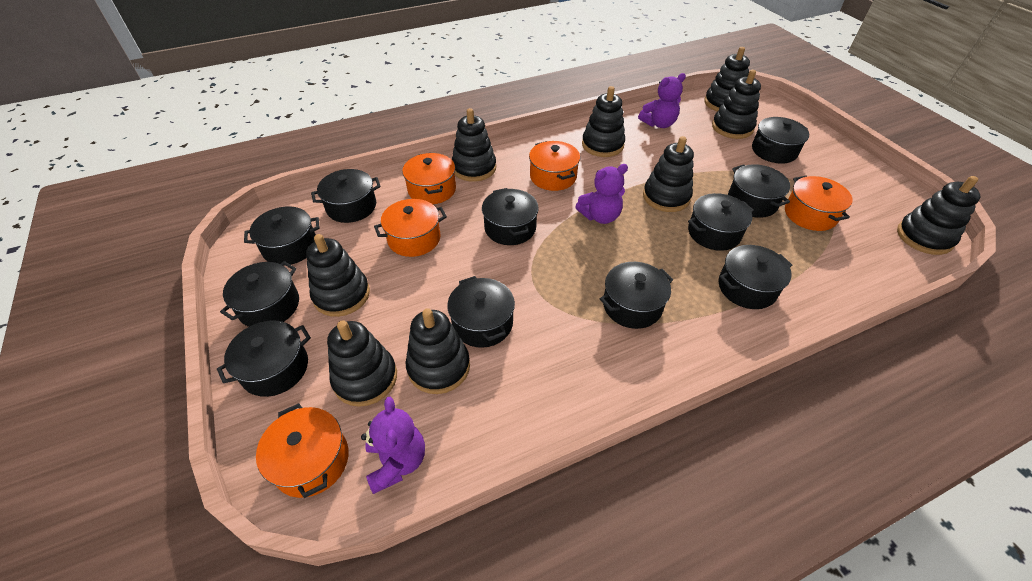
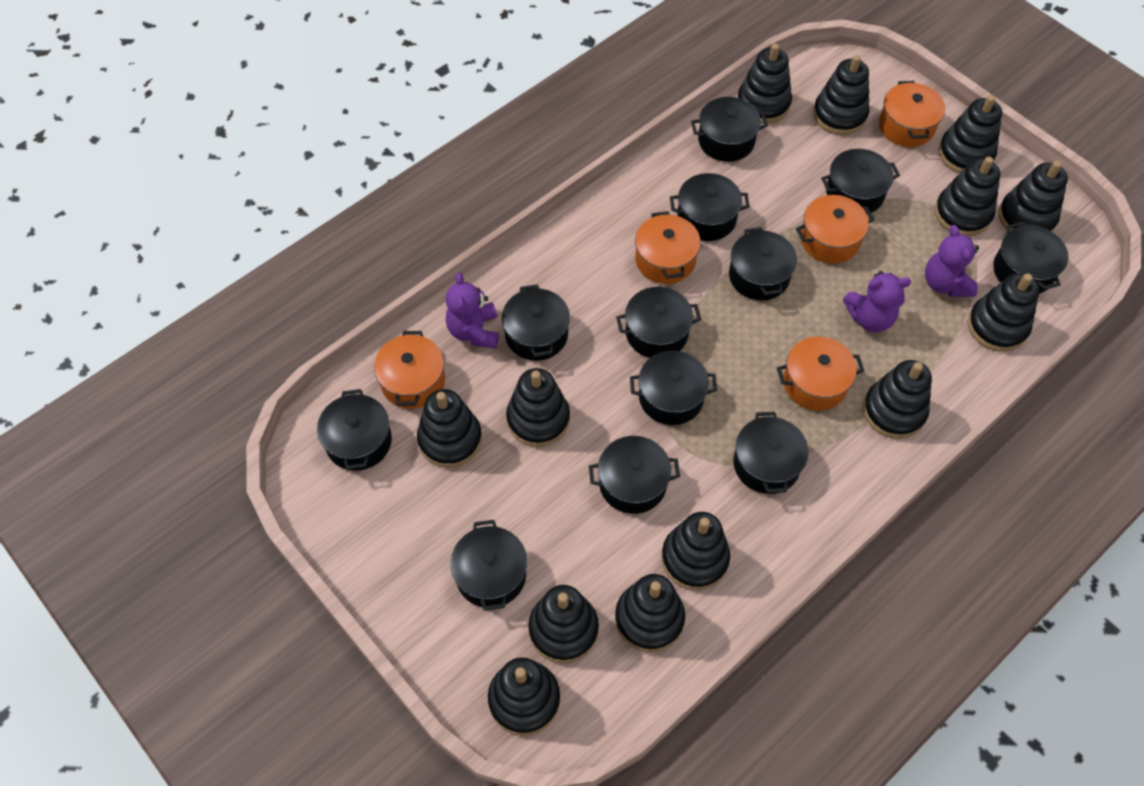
black pot: [217,320,311,397] [220,261,299,327] [244,207,320,266] [311,169,381,223] [447,276,515,348] [482,188,539,245] [600,262,673,329] [688,193,754,251] [719,245,792,309] [728,164,790,218] [752,117,809,164] = 11 -> [317,389,392,471] [451,520,527,611] [502,284,570,361] [589,436,680,514] [616,287,701,358] [630,350,717,425] [670,173,750,241] [691,97,768,162] [729,227,797,301] [733,412,809,494] [821,149,900,214] [993,222,1068,294] = 12
black stacking toy: [306,234,370,317] [327,320,397,407] [406,308,470,394] [452,108,496,182] [582,86,625,157] [643,136,694,212] [705,47,750,111] [712,70,761,139] [897,176,981,255] = 9 -> [417,389,482,468] [488,657,560,736] [506,368,570,447] [528,585,599,663] [615,574,685,652] [662,512,730,590] [737,43,792,124] [813,55,869,135] [863,360,932,439] [935,157,1000,236] [938,95,1002,173] [967,273,1039,352] [998,161,1068,232] = 13

